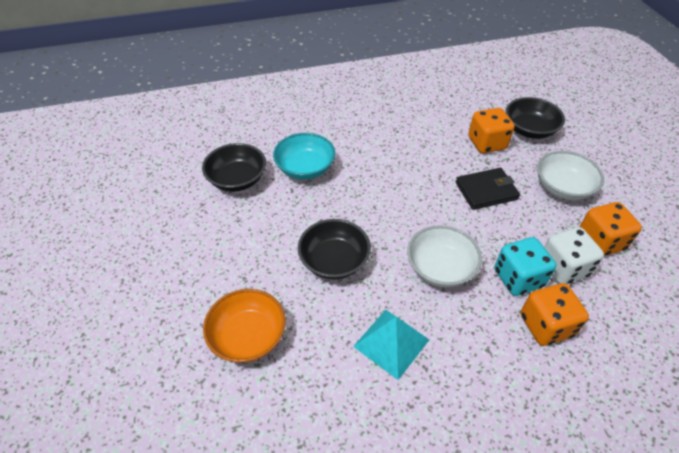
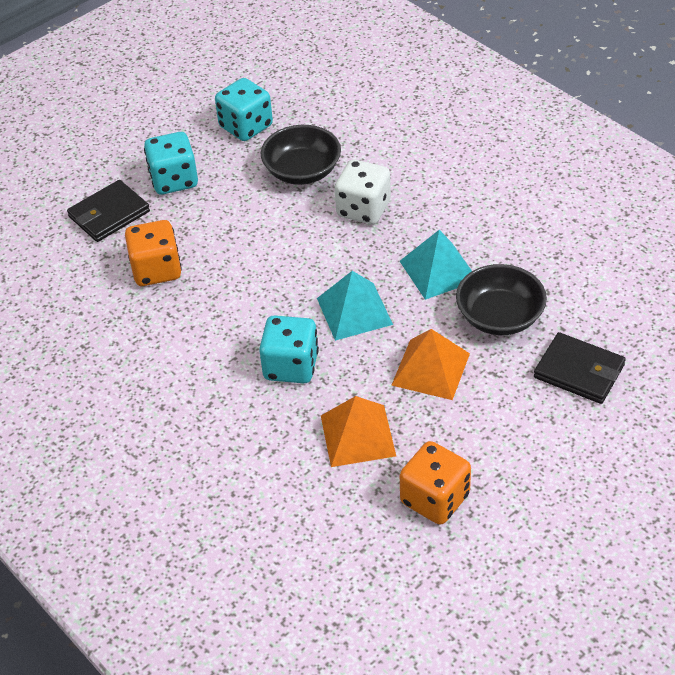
black bowl: [202,143,266,192] [298,219,371,279] [506,97,565,139] = 3 -> [261,125,341,185] [456,264,547,335] = 2
black wallet: [456,168,520,210] = 1 -> [67,180,150,242] [534,332,626,404] = 2
orange bowl: [203,289,286,363] = 1 -> none = 0
orange dice: [468,108,515,153] [521,283,589,346] [579,202,642,256] = 3 -> [125,220,182,286] [400,441,471,525] = 2
orange pyramid: none = 0 -> [321,396,396,467] [391,329,470,400] = 2
turquoise bowl: [273,133,335,180] = 1 -> none = 0
turquoise dice: [495,237,556,296] = 1 -> [144,132,198,194] [215,78,273,141] [259,315,319,383] = 3
turquoise pyramid: [353,310,429,380] = 1 -> [317,271,393,341] [400,230,472,300] = 2
white bowl: [407,225,482,287] [537,151,604,200] = 2 -> none = 0

